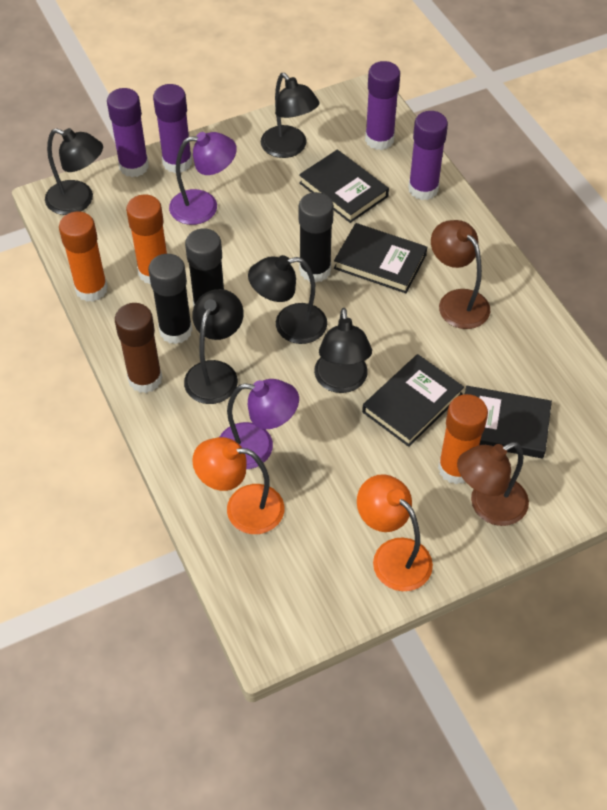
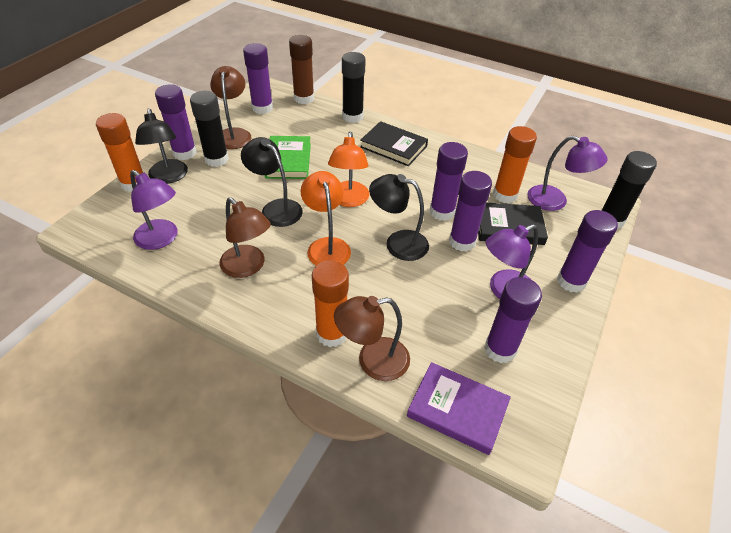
black book: [299,150,389,223] [334,223,427,293] [362,354,464,447] [464,386,552,458] = 4 -> [360,121,428,166] [478,203,548,245] = 2
black lamp: [45,128,103,215] [184,289,244,404] [248,255,327,344] [261,73,320,158] [314,308,372,393] = 5 -> [135,108,188,184] [241,137,303,227] [369,174,429,261] = 3
brown lamp: [431,220,490,329] [457,442,529,526] = 2 -> [210,66,251,149] [219,197,271,278] [334,296,410,381] = 3
green book: none = 0 -> [265,136,311,179] = 1
purple book: none = 0 -> [407,362,511,455] = 1
purple glue stick: [107,88,149,177] [153,84,192,173] [365,61,400,150] [408,111,448,200] = 4 -> [155,84,197,160] [243,43,273,114] [430,142,468,221] [449,171,492,252] [484,277,542,363] [557,210,618,293] = 6
purple lamp: [169,132,237,225] [220,379,299,469] = 2 -> [130,170,178,250] [486,224,538,299] [527,136,608,211] = 3

